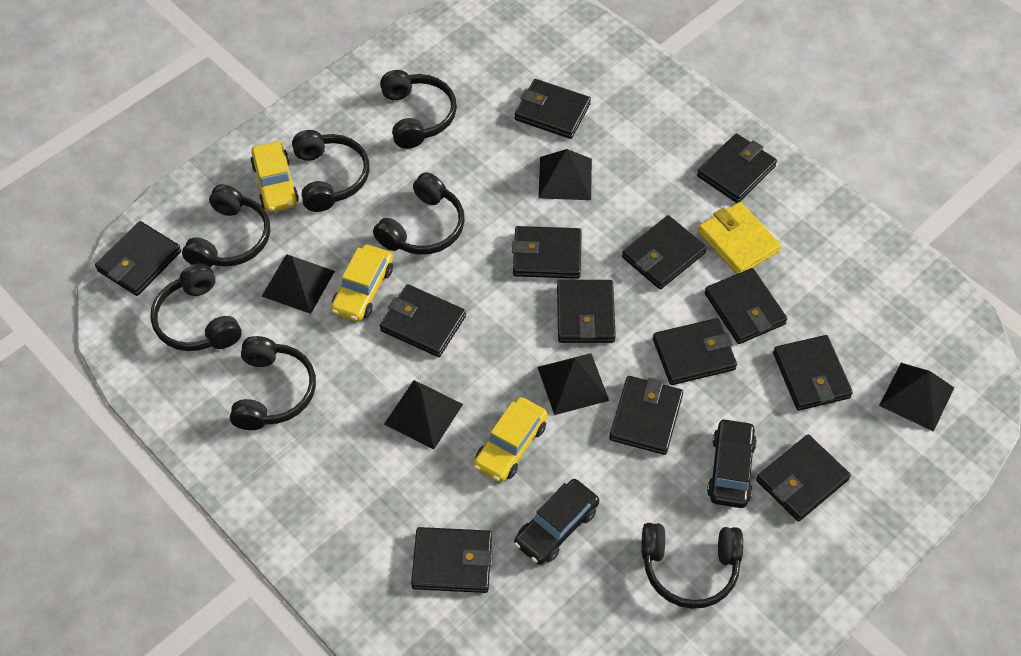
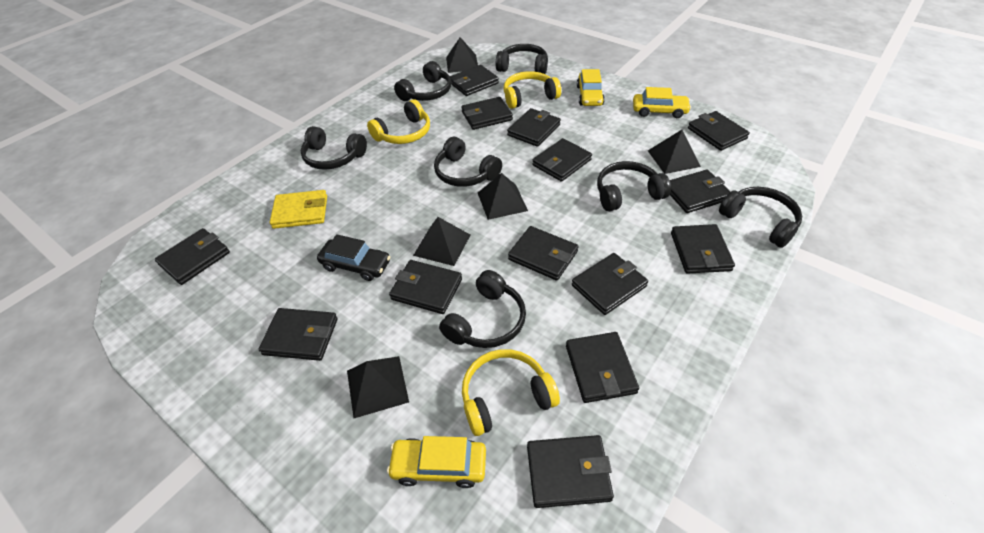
black car: [514,479,599,565] [707,418,757,508] = 2 -> [317,234,390,281] = 1
black wallet: [95,221,181,296] [380,284,466,357] [411,527,493,593] [512,226,582,279] [515,79,591,139] [557,280,616,343] [609,376,683,455] [622,215,707,289] [653,318,737,385] [697,133,777,203] [705,268,787,344] [756,434,851,522] [773,335,853,411] = 13 -> [155,228,230,285] [259,308,338,361] [389,260,462,314] [450,65,499,96] [461,97,513,130] [507,108,561,147] [508,226,579,281] [527,435,614,508] [532,138,592,182] [566,332,639,403] [572,253,648,315] [670,170,730,213] [671,224,735,274] [688,111,750,151] = 14
yellow headphones: none = 0 -> [367,99,430,144] [462,349,560,436] [503,71,561,109] = 3

